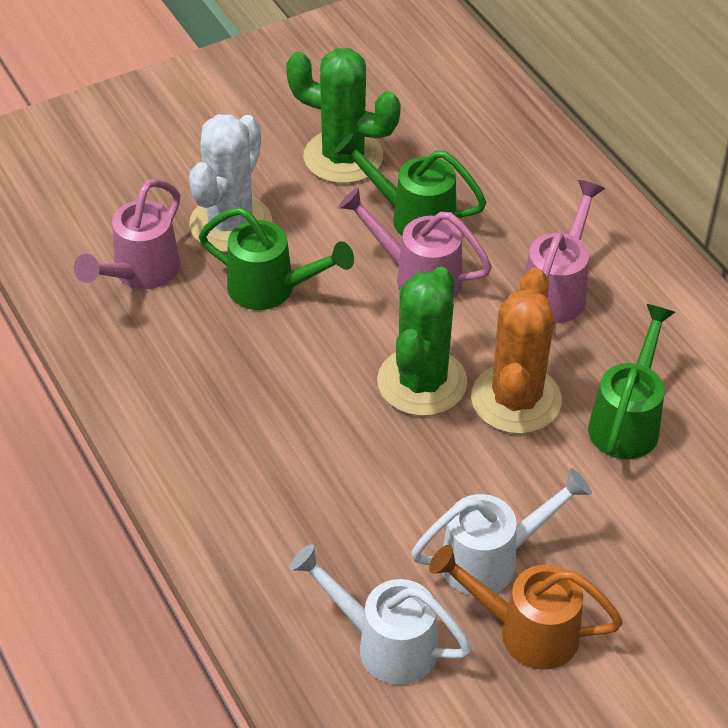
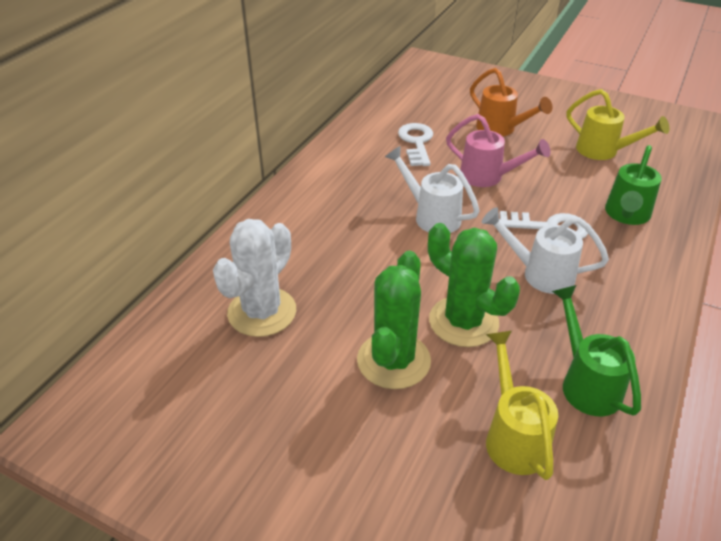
green watering can: [199,207,354,310] [334,133,487,237] [588,304,675,459] = 3 -> [552,285,641,416] [605,145,662,225] = 2
orange cactus: [471,268,562,434] = 1 -> none = 0
pink watering can: [74,179,180,289] [338,188,492,299] [525,180,605,323] = 3 -> [446,114,551,187] = 1
white key: none = 0 -> [398,123,433,166] [499,211,588,239] = 2
yellow watering can: none = 0 -> [486,331,558,480] [567,89,670,160] = 2

